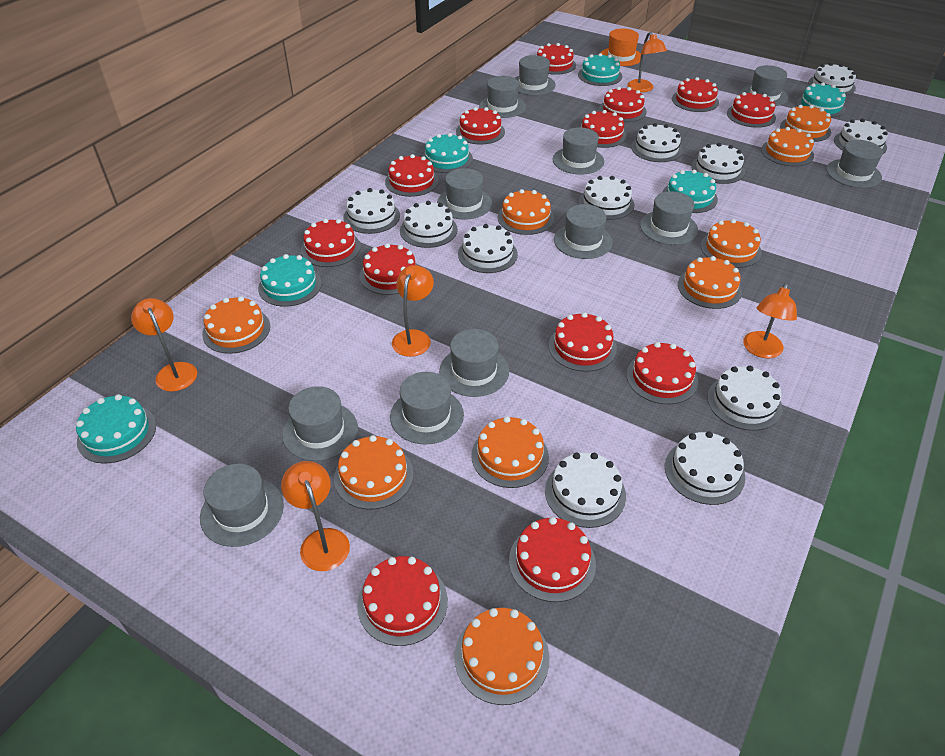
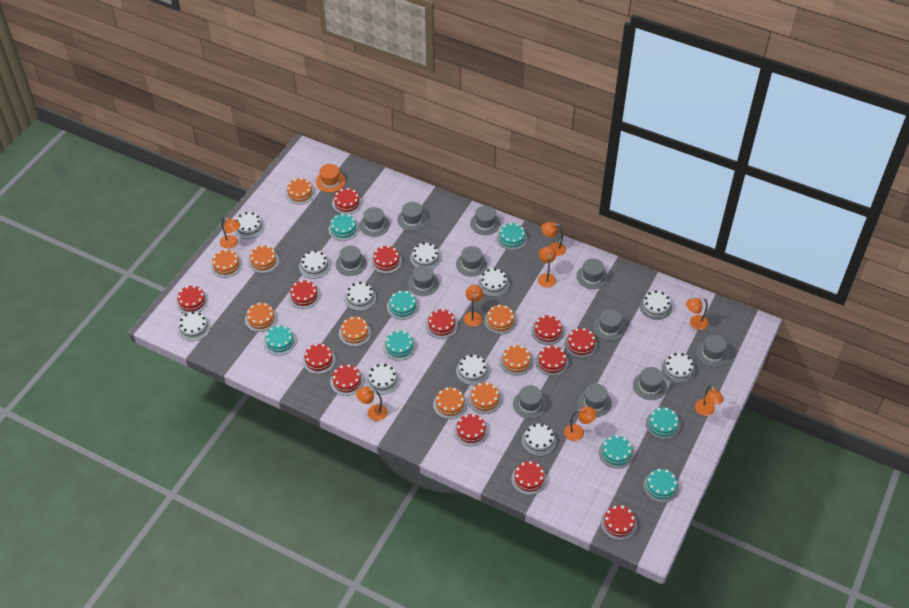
orange lamp: [131,298,197,392] [281,461,350,571] [392,265,434,357] [627,32,667,92] [743,283,797,358] = 5 -> [220,217,240,249] [356,387,388,421] [464,285,483,327] [538,247,556,288] [541,222,566,256] [564,406,597,441] [686,298,709,330] [695,385,724,416] = 8
turquoise cake: [76,394,156,464] [258,254,322,307] [422,133,473,173] [578,53,622,86] [662,170,718,213] [797,83,846,118] = 6 -> [263,325,296,355] [328,213,359,241] [383,330,416,361] [387,291,419,320] [497,223,527,250] [599,435,634,469] [643,469,679,503] [646,408,680,440] = 8

